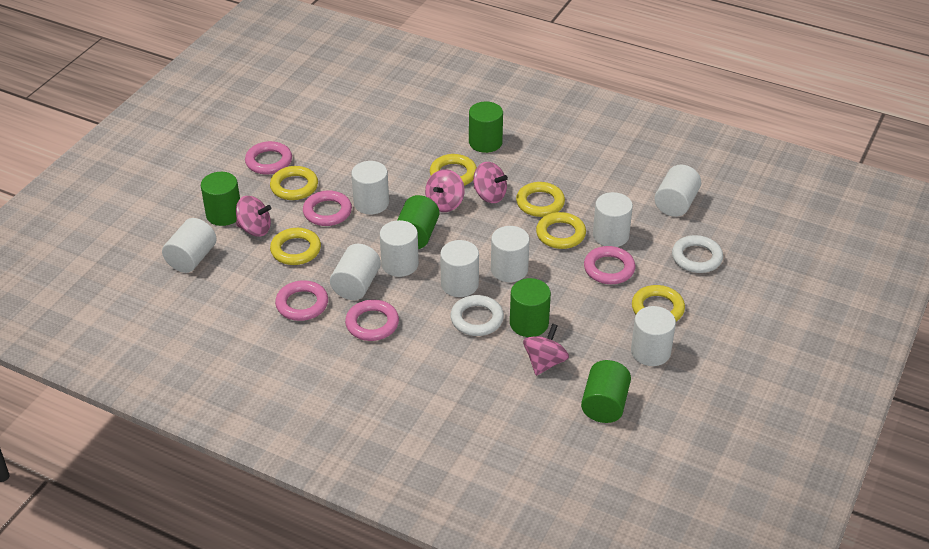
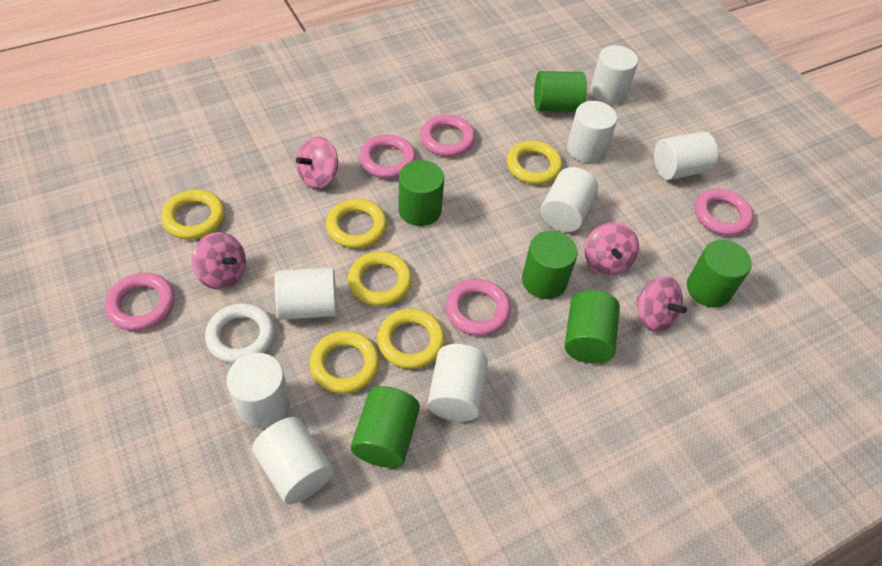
green cylinder: [201,172,240,226] [397,195,439,249] [469,102,503,153] [510,278,551,337] [581,360,631,423] = 5 -> [351,386,420,468] [398,160,444,226] [522,231,578,299] [534,71,587,112] [565,290,620,363] [687,240,752,308] = 6
white cylinder: [162,218,217,273] [330,244,381,300] [351,161,389,214] [380,220,419,277] [440,240,479,297] [491,226,530,282] [593,192,633,247] [631,306,676,366] [654,165,701,217] = 9 -> [227,353,290,428] [252,417,334,504] [275,267,337,320] [427,344,488,422] [541,167,598,232] [567,101,617,163] [590,45,638,104] [654,131,718,180] = 8
white ring: [450,295,504,336] [672,235,723,273] = 2 -> [205,303,275,364] = 1

